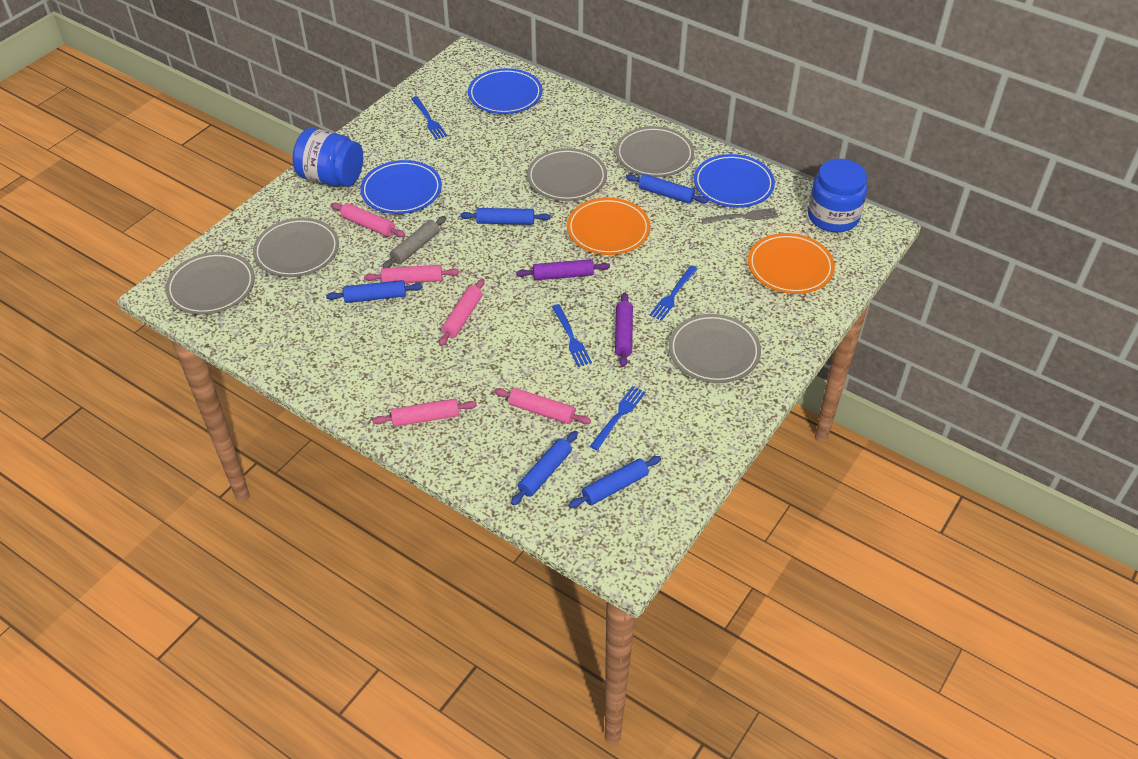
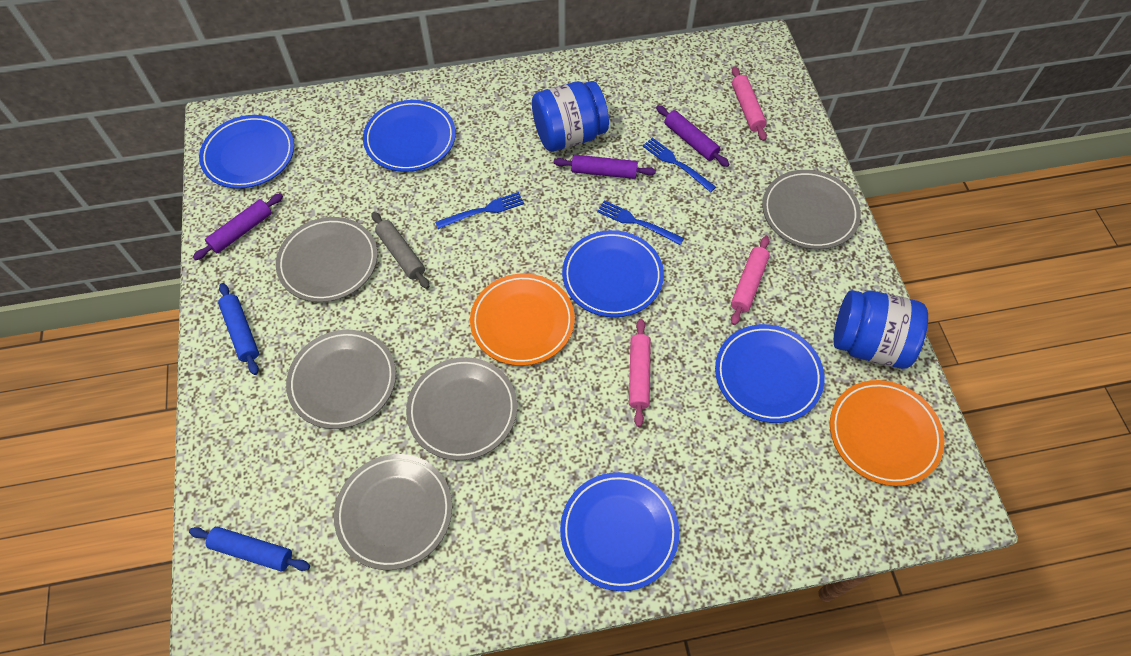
blue fork: [411,97,447,140] [552,304,592,367] [590,386,646,450] [649,265,698,321] = 4 -> [435,192,524,229] [597,200,684,245] [643,138,716,192] = 3
blue plate: [360,160,442,214] [468,68,542,114] [694,154,775,208] = 3 -> [199,115,294,189] [363,100,456,172] [560,472,679,591] [562,230,664,317] [715,324,825,423] = 5
blue rolling pin: [326,280,423,303] [460,208,551,225] [511,431,578,506] [568,456,661,508] [626,174,708,204] = 5 -> [189,527,310,572] [218,283,259,375] = 2
grey fork: [701,208,779,224] = 1 -> none = 0
pink rolling pin: [331,203,405,237] [364,265,459,283] [372,399,477,427] [439,279,484,346] [494,388,591,424] = 5 -> [629,319,651,427] [731,236,770,325] [732,66,767,141] = 3
purple rolling pin: [516,259,610,280] [615,292,633,367] = 2 -> [193,193,283,260] [553,155,656,179] [656,105,729,167] = 3

